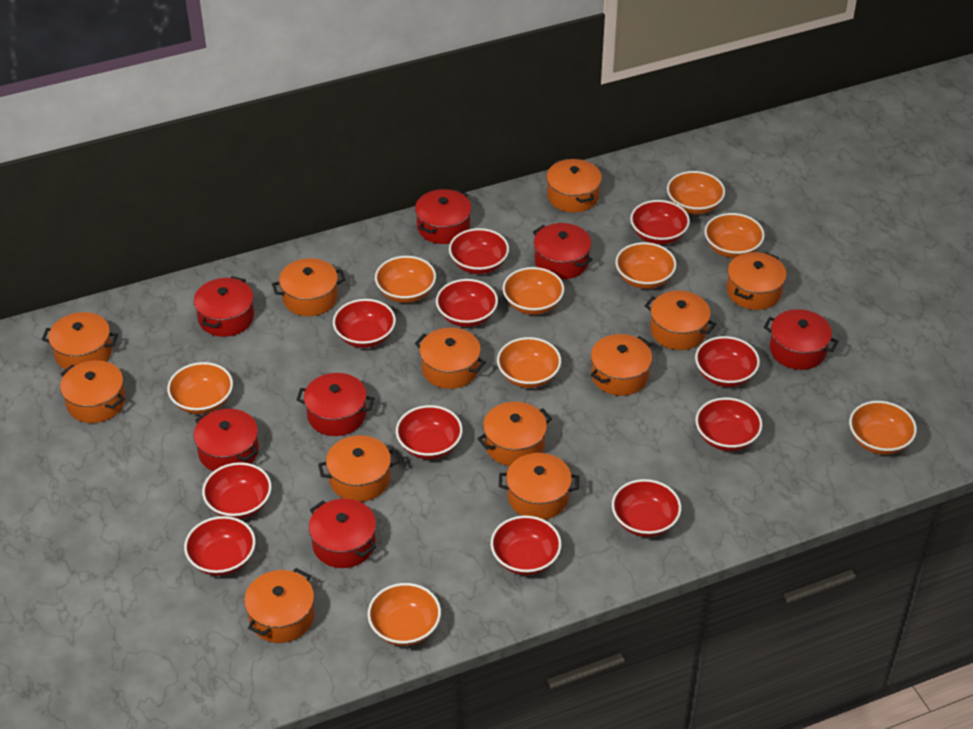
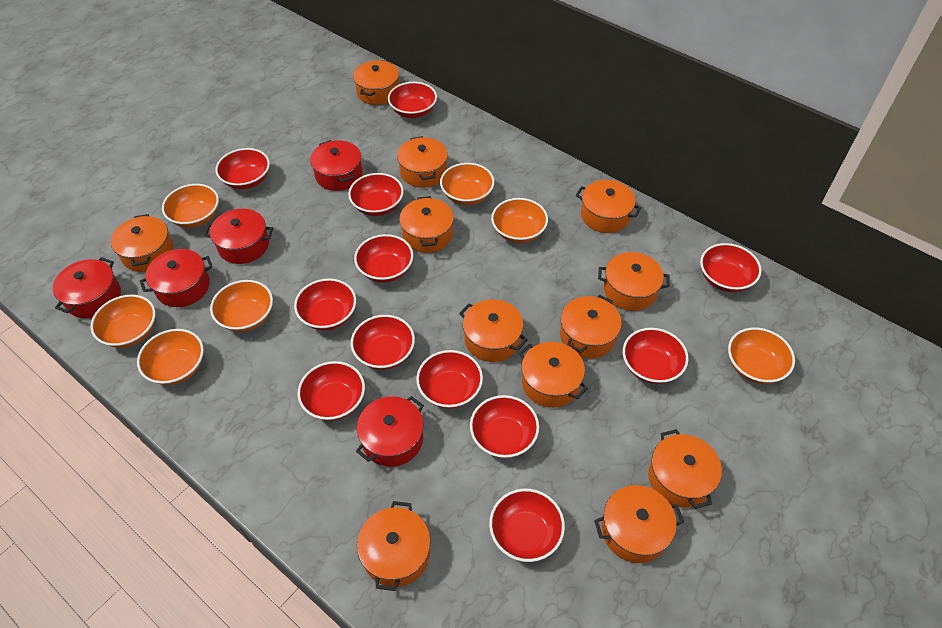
orange bowl: [167,362,233,414] [368,583,441,646] [375,256,436,303] [497,337,561,388] [503,267,564,315] [615,242,677,289] [667,171,725,214] [704,213,765,258] [849,401,917,455] = 9 -> [90,295,156,348] [137,329,204,385] [162,184,219,228] [210,280,273,332] [440,163,494,205] [491,198,548,243] [728,327,795,384] = 7
red bowl: [184,516,256,576] [202,462,272,519] [333,299,396,348] [396,405,463,459] [436,279,498,327] [449,228,509,274] [490,515,562,575] [612,479,681,537] [630,200,690,245] [695,336,760,387] [695,397,763,451] = 11 -> [216,148,270,189] [294,278,356,330] [297,361,365,421] [348,173,404,216] [351,315,415,370] [354,234,413,283] [388,82,437,118] [416,350,483,409] [470,395,539,458] [489,488,565,562] [623,328,688,384] [700,243,762,292] = 12
red pot: [194,276,254,337] [194,409,259,471] [296,373,375,436] [309,499,376,568] [415,189,472,244] [533,223,593,279] [764,309,839,370] = 7 -> [53,257,121,319] [140,249,213,307] [204,209,273,264] [310,140,363,191] [356,396,424,467] = 5

